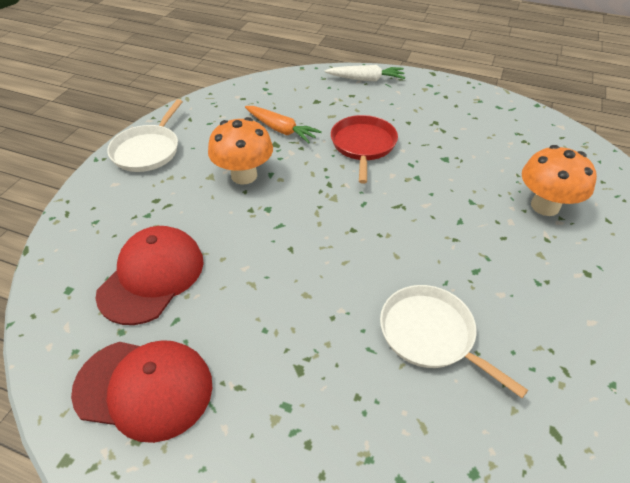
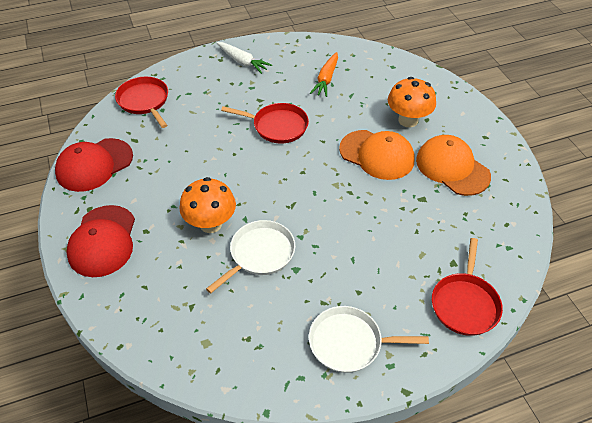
orange cap: none = 0 -> [339,130,415,180] [416,135,491,196] = 2
red pan: [331,115,398,184] = 1 -> [115,77,168,128] [221,103,309,143] [432,238,503,336] = 3

